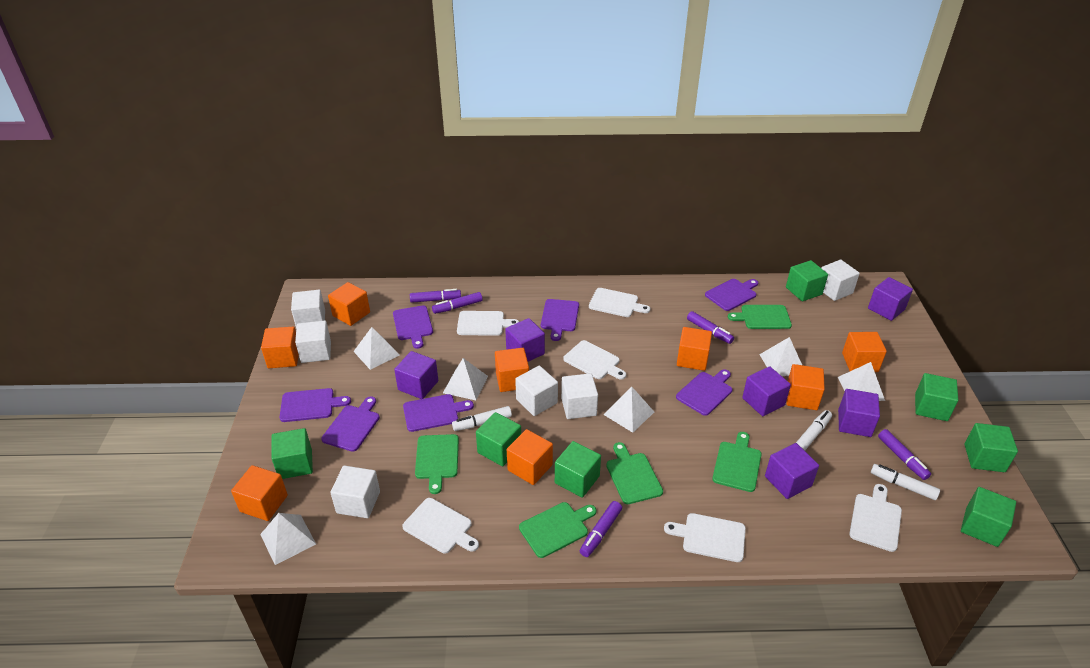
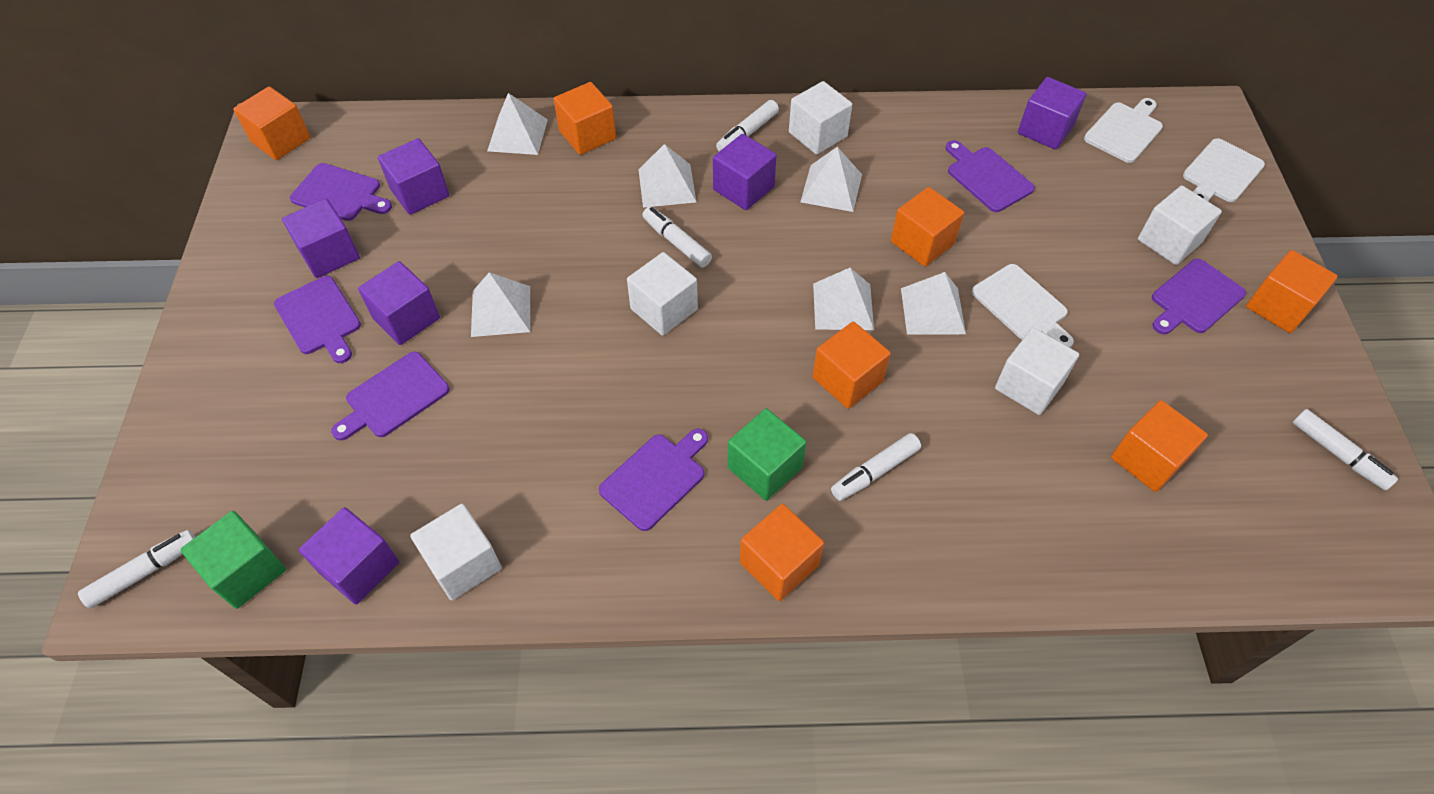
green cube: [271,428,313,479] [476,412,521,466] [555,441,601,498] [786,260,828,301] [915,373,958,421] [961,487,1016,547] [964,423,1018,472] = 7 -> [181,511,286,609] [728,408,806,501] = 2
green cutting board: [415,434,459,494] [519,502,596,558] [606,442,663,504] [712,432,762,492] [728,305,792,329] = 5 -> none = 0
orange cube: [231,465,288,521] [261,327,299,368] [328,282,370,326] [495,348,529,392] [507,429,553,485] [677,327,712,371] [786,364,825,410] [842,332,887,372] = 8 -> [233,86,311,160] [553,82,616,155] [740,504,824,601] [813,321,891,409] [891,187,964,267] [1111,400,1208,492] [1246,250,1338,333] = 7
purple cutting board: [279,388,351,422] [321,396,380,452] [393,305,433,349] [403,394,474,432] [541,299,579,341] [676,369,732,416] [705,279,758,311] = 7 -> [274,276,361,363] [290,163,392,221] [331,352,449,441] [599,429,708,531] [945,140,1035,212] [1152,259,1246,334] = 6
purple marker: [410,289,461,303] [432,292,482,314] [580,501,622,557] [687,311,734,344] [878,429,931,480] = 5 -> none = 0
white cube: [291,290,325,328] [295,321,331,363] [330,465,380,518] [515,366,558,416] [561,373,598,419] [822,260,860,301] = 6 -> [410,504,502,600] [627,252,698,336] [789,81,852,155] [995,328,1079,415] [1138,185,1222,265] = 5
white cutting board: [402,498,479,554] [457,311,519,336] [563,340,626,380] [589,288,650,317] [664,513,746,562] [849,484,902,552] = 6 -> [972,264,1074,348] [1084,98,1163,163] [1183,138,1265,202] = 3
white marker: [452,406,512,431] [796,410,832,451] [871,464,940,500] = 3 -> [78,530,195,609] [642,207,712,268] [716,100,779,151] [831,433,921,501] [1292,409,1398,490] = 5

